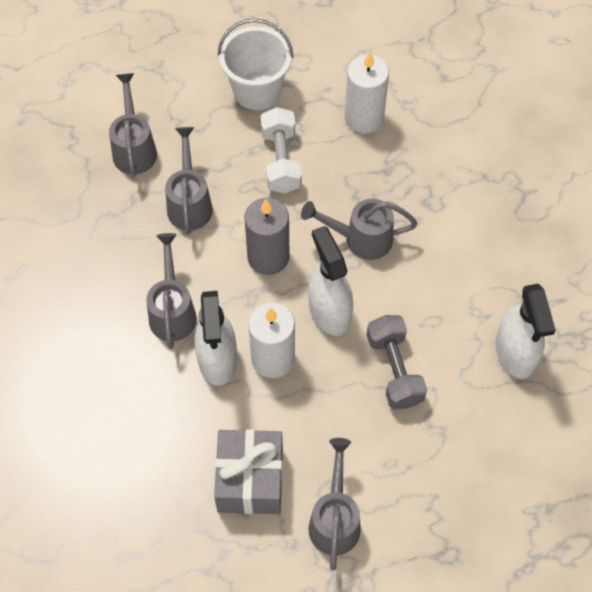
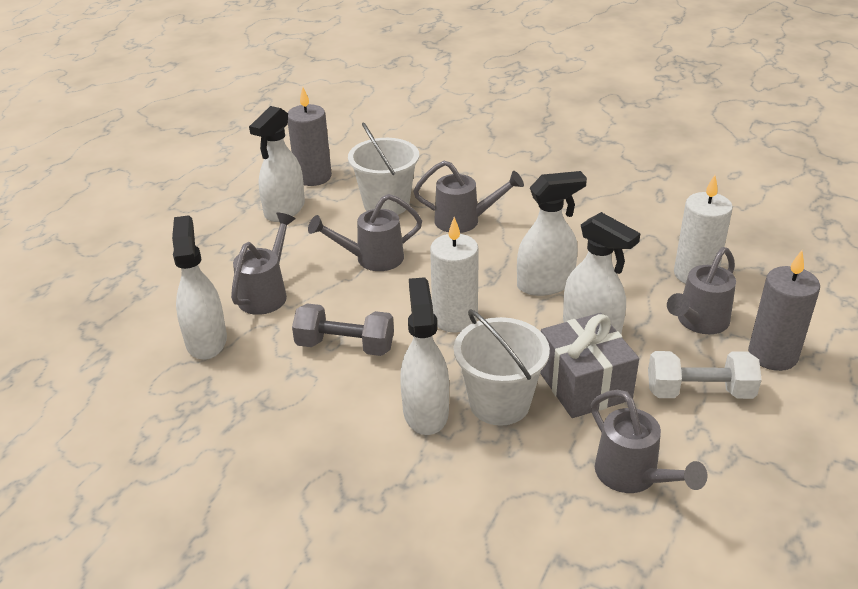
grey candle: [244,198,289,275] = 1 -> [288,87,332,186] [748,250,820,371] = 2
white bucket: [218,19,293,110] = 1 -> [348,122,419,215] [454,309,550,426] = 2
white spray bottle: [195,291,237,386] [308,226,353,336] [496,284,556,379] = 3 -> [172,215,227,360] [249,106,305,222] [400,277,449,435] [517,171,587,296] [563,212,640,334] = 5

